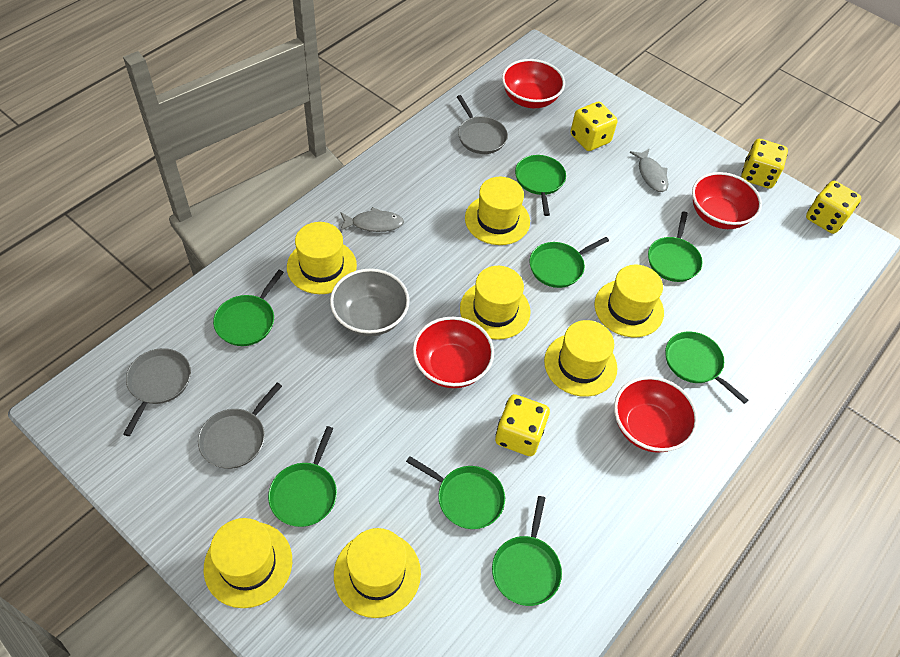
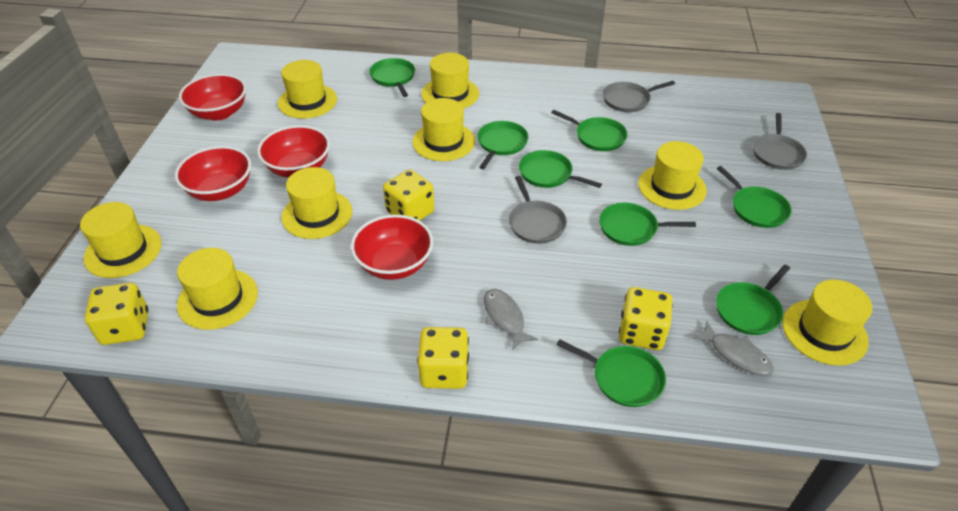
grey bowl: [330,269,410,336] = 1 -> none = 0
yellow hat: [204,518,292,608] [287,222,357,294] [334,528,421,618] [460,266,530,340] [465,177,530,245] [544,320,617,397] [594,265,664,337] = 7 -> [80,202,162,278] [177,248,258,330] [278,60,337,119] [281,167,352,239] [412,98,475,161] [421,53,479,108] [638,141,707,210] [783,280,873,366] = 8

